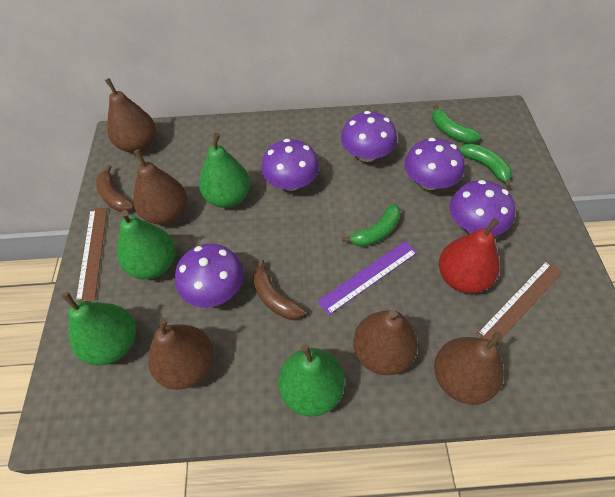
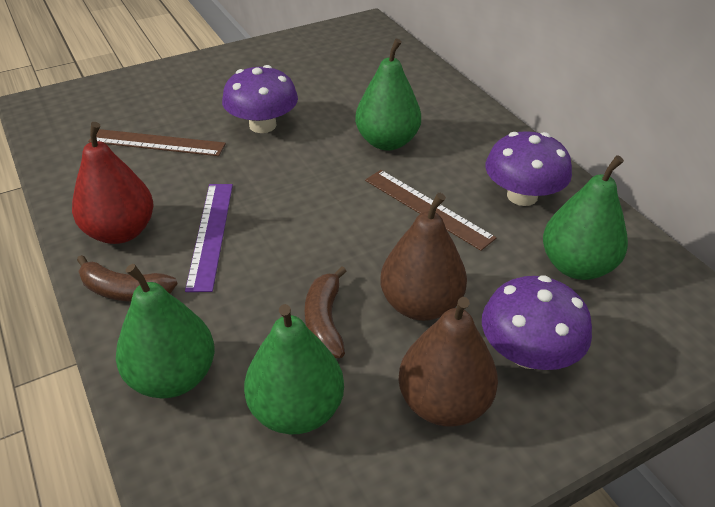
brown pear: [105,78,156,153] [133,149,187,225] [148,317,214,390] [353,310,418,375] [434,331,504,405] = 5 -> [380,193,467,321] [398,297,498,426] = 2
green banana: [342,204,401,247] [432,104,482,143] [459,143,512,188] = 3 -> none = 0
purple mushroom: [175,244,244,307] [261,139,319,191] [341,111,397,162] [404,138,464,190] [449,180,515,236] = 5 -> [222,65,298,133] [482,275,592,370] [485,131,572,206] = 3

